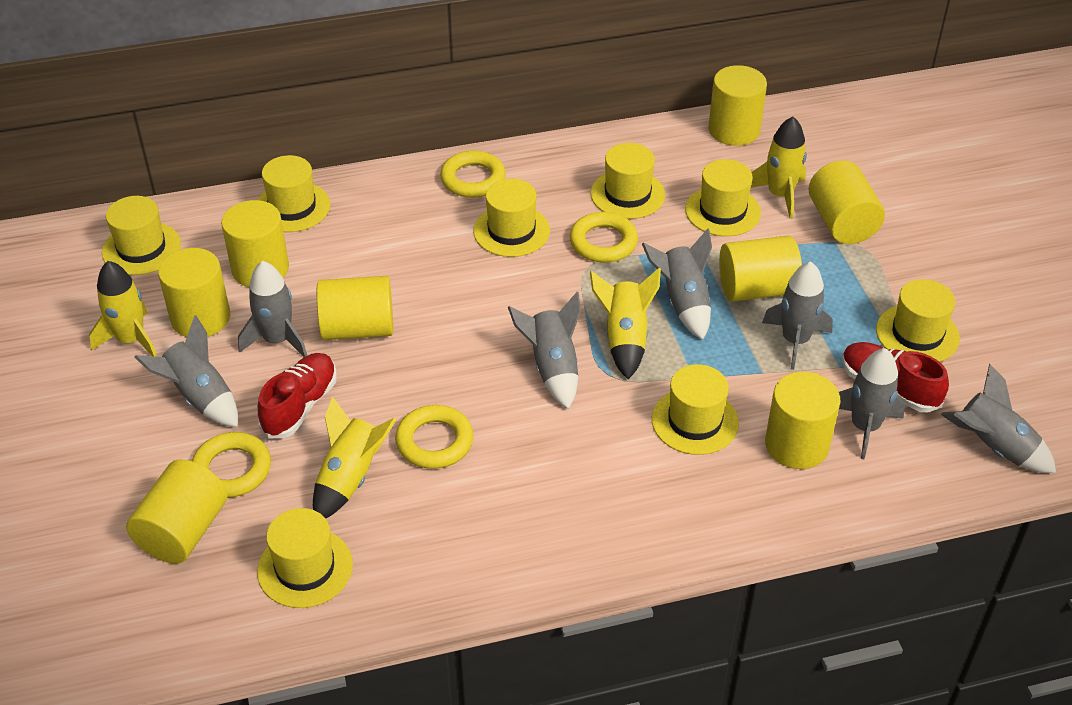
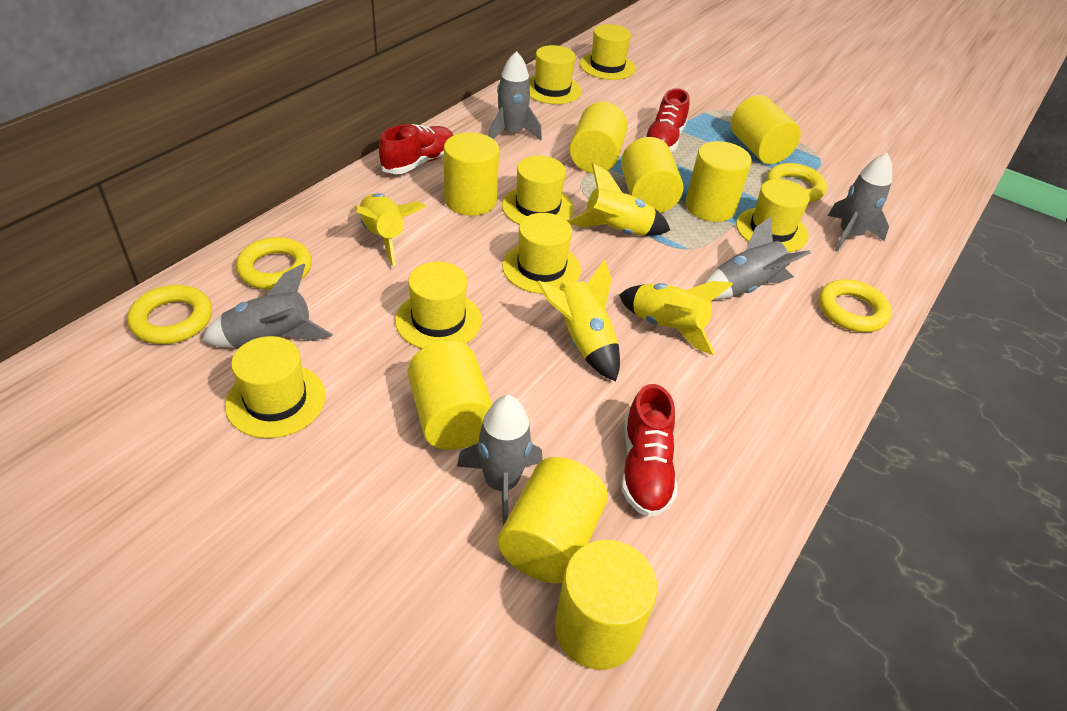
grey rocket: [135,315,238,427] [238,261,307,357] [508,292,581,409] [642,228,712,340] [762,261,833,370] [839,348,905,459] [941,364,1056,473] = 7 -> [201,263,333,348] [457,395,542,526] [489,51,542,140] [704,217,811,300] [828,153,892,252] = 5
red shoe: [258,353,337,439] [842,342,949,413] = 2 -> [379,124,453,174] [622,384,677,517] [644,88,689,152] = 3
yellow hat: [102,196,181,275] [257,508,353,608] [258,155,330,232] [473,179,550,257] [591,143,665,219] [652,364,739,455] [685,159,761,236] [876,279,960,362] = 8 -> [225,336,326,438] [395,262,482,349] [502,156,574,225] [502,213,581,294] [529,45,582,104] [580,24,635,80] [736,179,810,252] = 7

